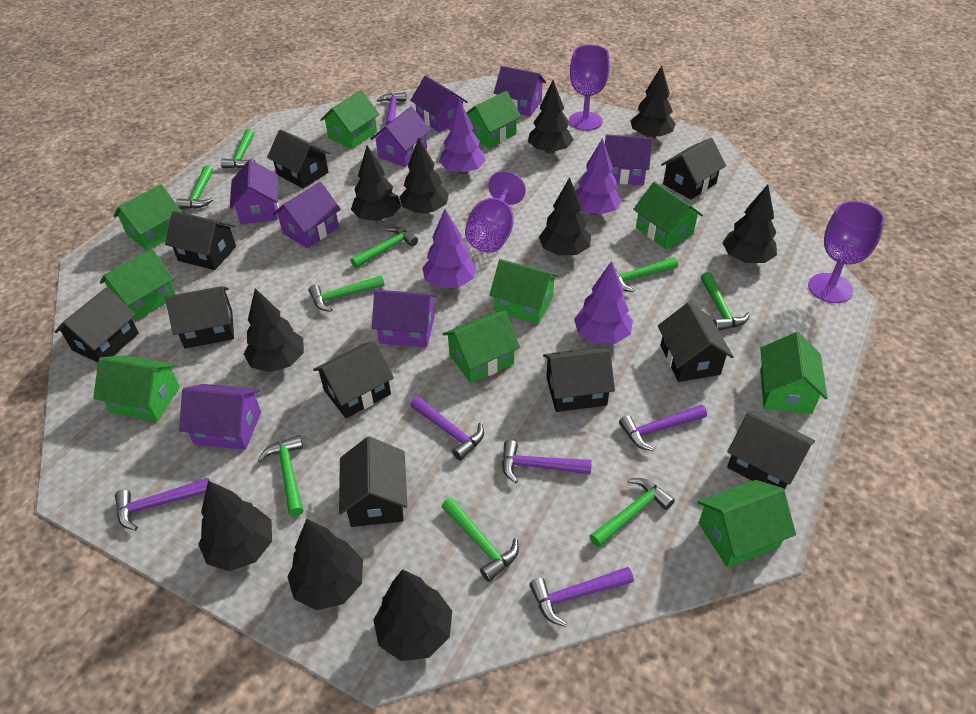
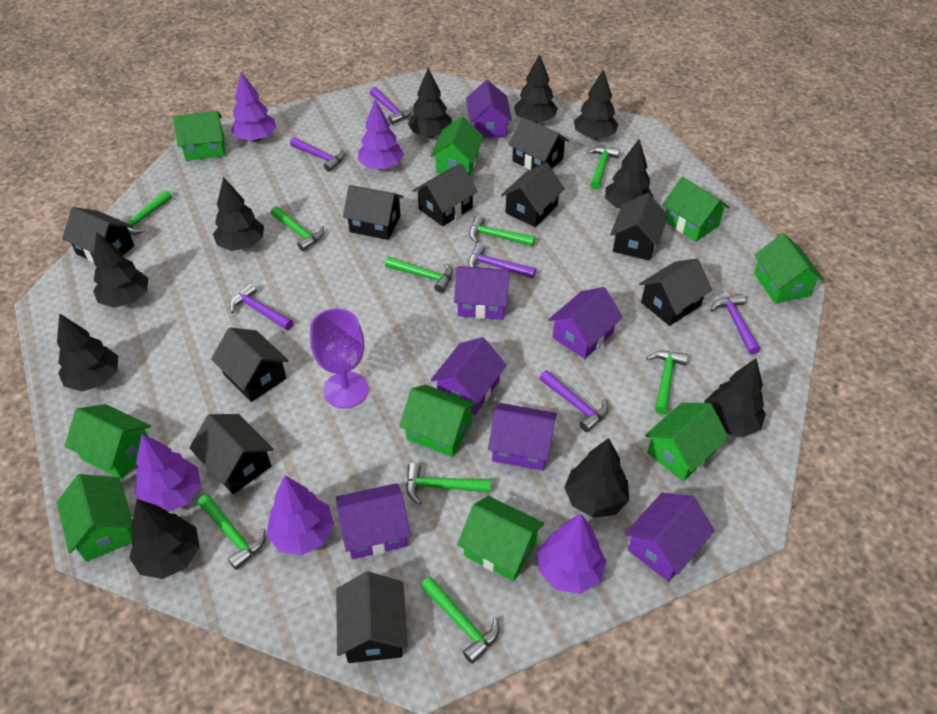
green house: [93,355,180,422] [100,249,176,321] [114,184,182,250] [320,90,380,149] [443,311,520,383] [466,91,521,148] [489,259,559,324] [633,182,703,249] [697,480,796,568] [760,332,828,414] = 10 -> [57,474,133,562] [65,404,151,479] [173,111,225,161] [399,385,477,457] [430,116,484,176] [457,496,544,581] [645,403,729,481] [663,177,729,242] [754,233,824,304] = 9
purple goblet: [465,171,526,252] [569,45,610,131] [808,201,885,303] = 3 -> [310,308,369,408] = 1
purple house: [179,384,261,450] [230,159,279,224] [273,182,341,248] [371,107,431,167] [372,290,437,347] [410,76,468,132] [494,66,546,116] [605,134,653,185] = 8 -> [336,483,410,559] [431,337,507,415] [454,266,510,320] [466,80,512,138] [488,403,557,471] [548,287,623,359] [625,493,715,582] = 7
purple tree: [422,209,477,288] [439,99,486,174] [574,261,633,344] [575,138,622,215] = 4 -> [134,434,201,512] [231,72,276,142] [266,475,334,555] [358,99,404,170] [538,514,607,594] = 5

